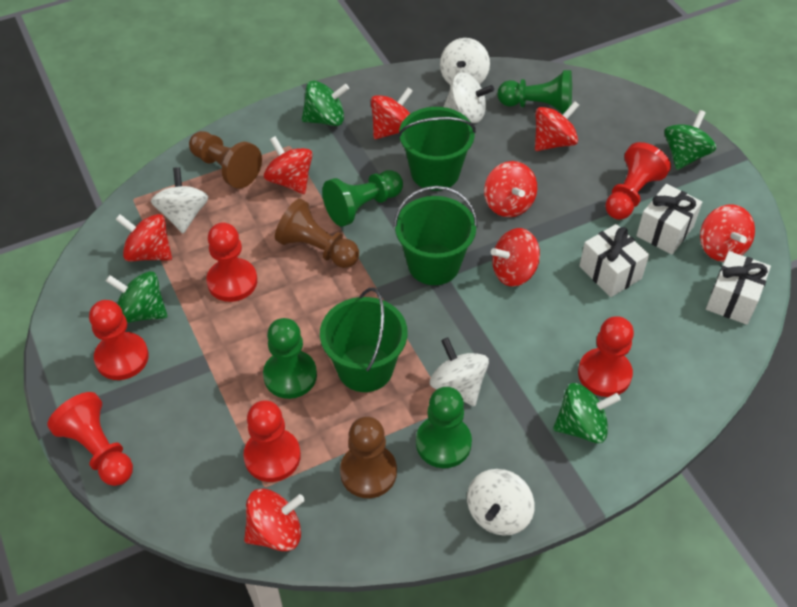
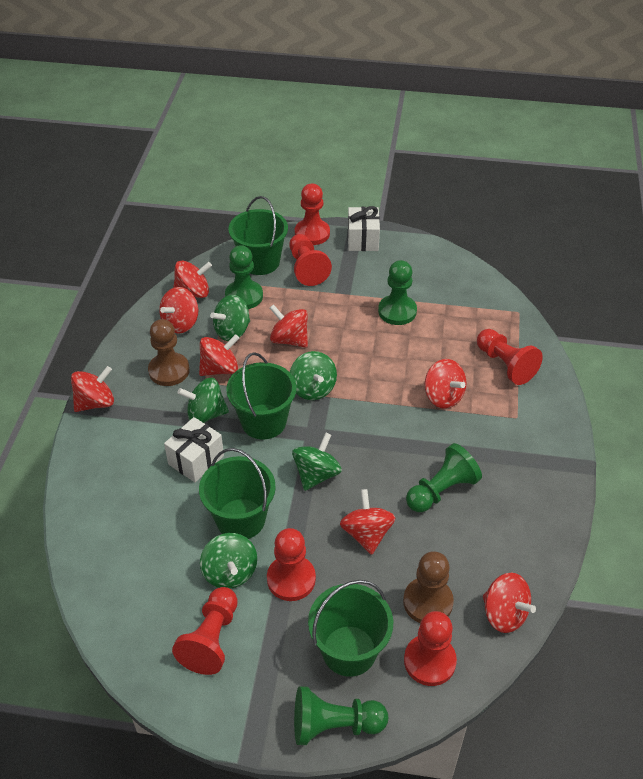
brown pawn: [189,131,262,189] [275,199,359,268] [340,416,397,498] = 3 -> [148,319,190,386] [403,551,454,623] = 2
green bucket: [320,288,407,392] [394,186,478,285] [398,107,476,191] = 3 -> [199,448,276,539] [226,352,297,439] [228,196,288,275] [308,580,393,677] = 4
green spinning top: [106,271,167,323] [302,81,349,126] [553,383,621,443] [664,110,716,170] = 4 -> [177,378,229,423] [200,533,257,589] [210,295,250,341] [290,351,337,400] [292,432,342,491] = 5
white gift: [579,224,649,297] [636,184,702,255] [706,251,771,325] = 3 -> [164,417,224,483] [348,206,380,251] = 2
white spinning top: [151,167,208,233] [430,337,489,406] [440,38,490,85] [444,72,494,123] [467,469,535,536] = 5 -> none = 0

